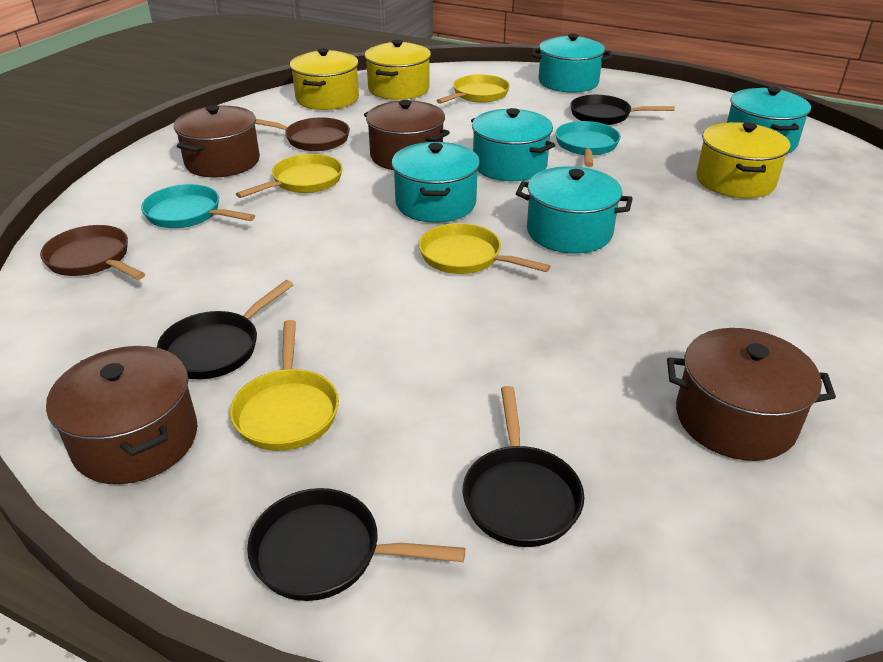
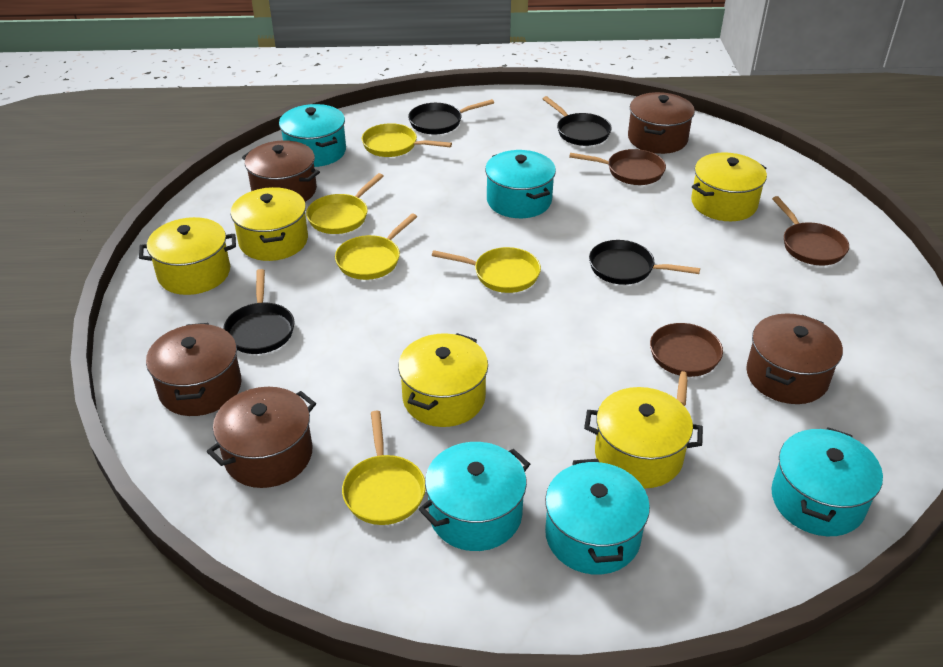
brown pan: [40,225,145,280] [255,117,350,151] = 2 -> [569,149,666,185] [650,323,723,406] [772,196,849,266] = 3
brown pot: [46,346,197,484] [174,105,260,177] [364,100,450,170] [667,328,836,461] = 4 -> [146,323,242,416] [207,387,316,488] [242,140,320,202] [628,92,695,154] [746,313,843,404] = 5
turquoise pan: [141,184,255,228] [555,121,621,167] = 2 -> none = 0
yellow pan: [230,320,339,451] [236,154,343,198] [419,223,551,274] [436,74,510,104] = 4 -> [306,173,384,234] [335,213,417,280] [342,411,426,525] [362,123,452,157] [432,247,541,293] = 5
yellow pot: [290,48,359,110] [365,40,431,100] [696,122,790,198] = 3 -> [139,217,236,295] [231,187,308,261] [398,333,488,427] [584,387,703,488] [691,152,767,221] = 5

